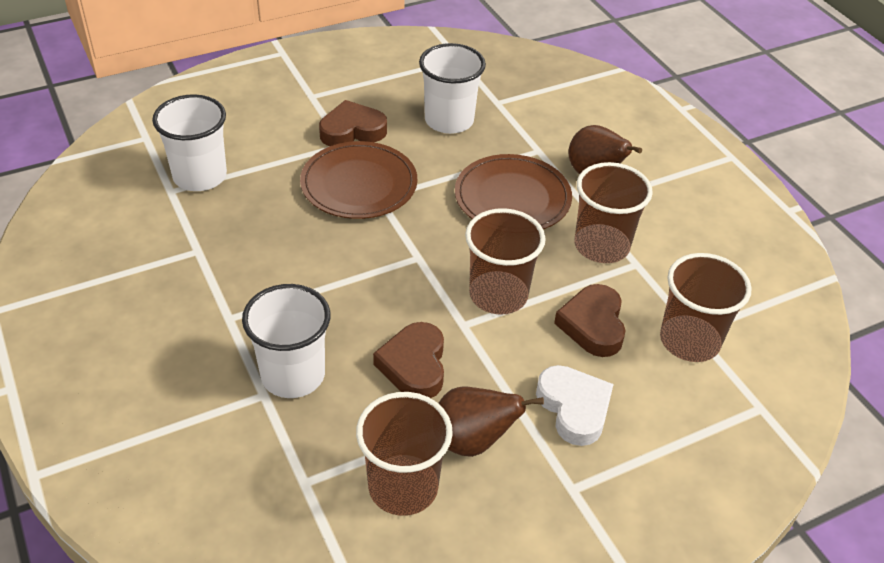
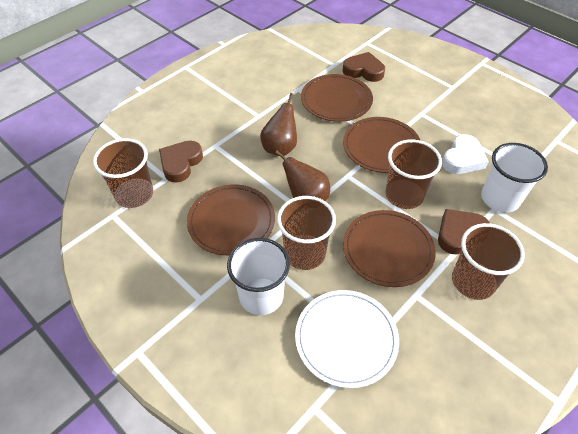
brown plate: [300,141,417,219] [455,154,572,229] = 2 -> [187,184,275,255] [301,74,373,122] [343,117,421,173] [343,210,436,287] = 4
white cup: [152,94,227,191] [242,284,330,398] [419,43,486,134] = 3 -> [227,238,290,315] [481,143,548,213] = 2
white plate: none = 0 -> [295,290,399,388] = 1

